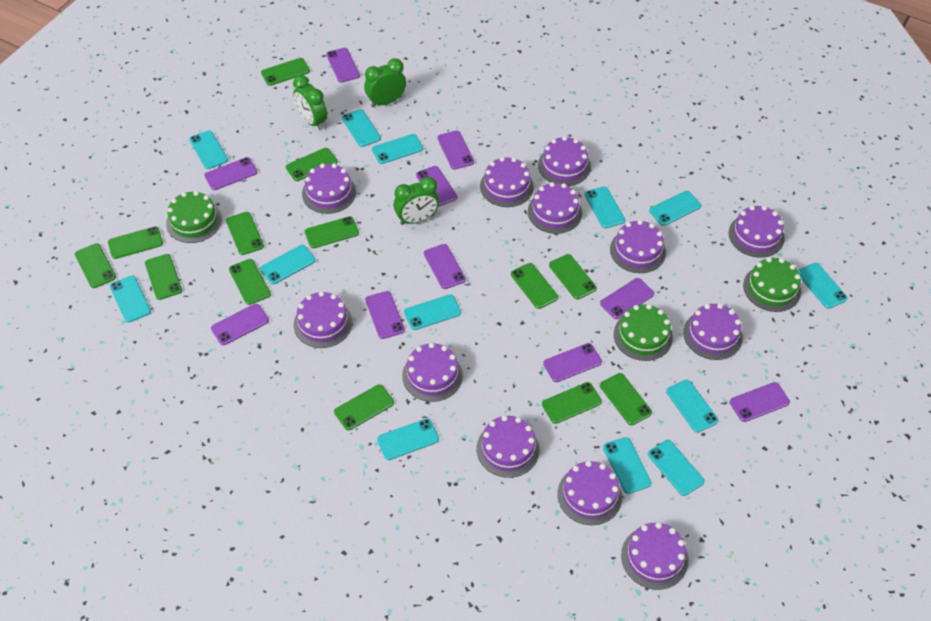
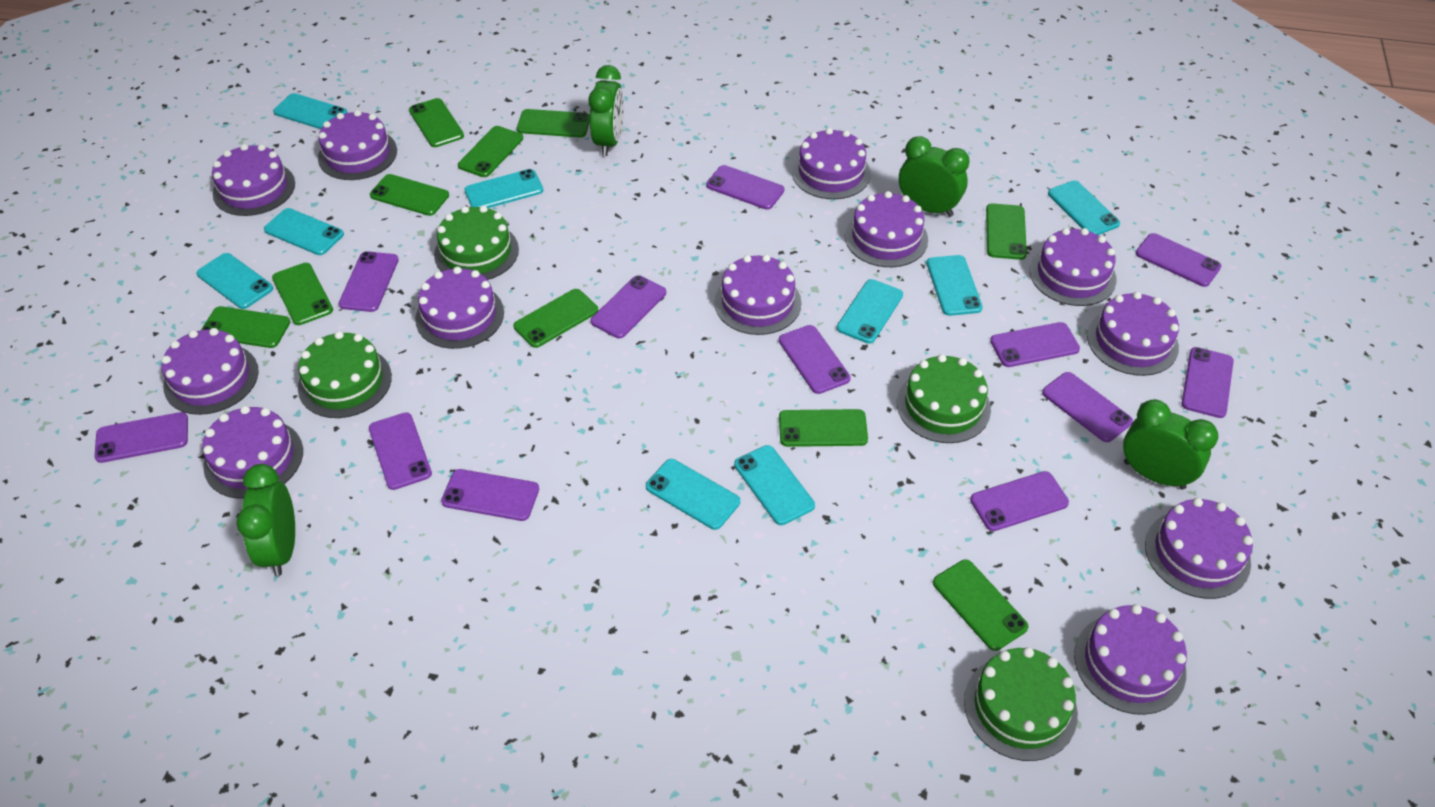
green cake: [166,191,222,243] [614,304,673,361] [743,257,801,312] = 3 -> [298,331,392,418] [434,206,519,280] [897,354,991,443] [964,647,1078,761] = 4
green clock: [293,75,327,130] [364,58,406,107] [394,177,439,225] = 3 -> [236,464,295,576] [588,65,624,156] [899,136,970,217] [1123,399,1219,489] = 4
green phone: [75,243,116,288] [108,226,163,259] [145,254,182,300] [226,212,264,255] [229,259,271,305] [261,58,310,86] [286,148,338,181] [305,216,359,248] [334,384,394,430] [511,263,558,309] [542,382,602,424] [549,254,597,300] [600,373,652,425] = 13 -> [201,306,290,348] [272,263,333,325] [370,174,449,216] [409,98,464,147] [458,126,523,177] [513,289,598,348] [517,109,590,137] [779,409,868,447] [933,560,1029,651] [986,203,1027,260] = 10
purple phone: [204,157,257,190] [211,304,269,345] [326,48,360,83] [365,291,405,339] [416,166,458,206] [424,244,466,289] [437,131,474,170] [543,343,602,382] [600,278,654,319] [730,382,790,422] = 10 -> [94,412,188,463] [339,251,399,312] [369,412,432,490] [441,469,539,521] [591,275,666,338] [706,165,784,210] [779,325,851,394] [970,471,1069,531] [990,322,1080,367] [1042,372,1133,442] [1136,233,1221,287] [1181,347,1234,418] = 12
turquoise phone: [110,275,151,322] [189,130,228,169] [260,245,315,284] [342,109,381,147] [372,134,423,164] [377,418,439,460] [404,294,461,330] [585,187,625,228] [603,437,652,494] [648,440,705,496] [649,191,701,226] [666,380,718,433] [798,263,848,309] = 13 -> [197,253,273,309] [264,208,344,255] [273,93,348,129] [464,169,544,208] [646,459,740,530] [734,445,815,525] [837,279,903,344] [927,255,983,316] [1048,180,1120,235] = 9

